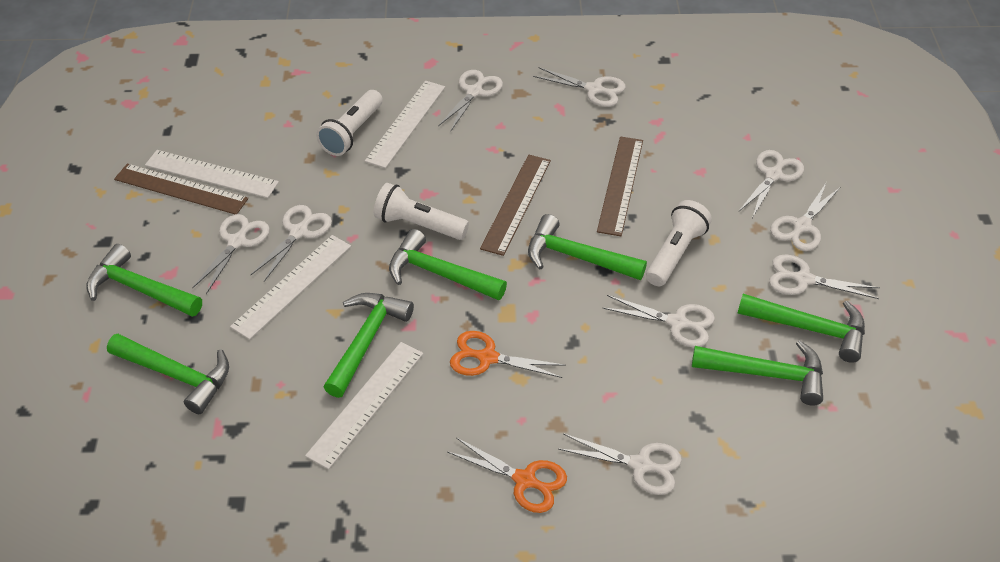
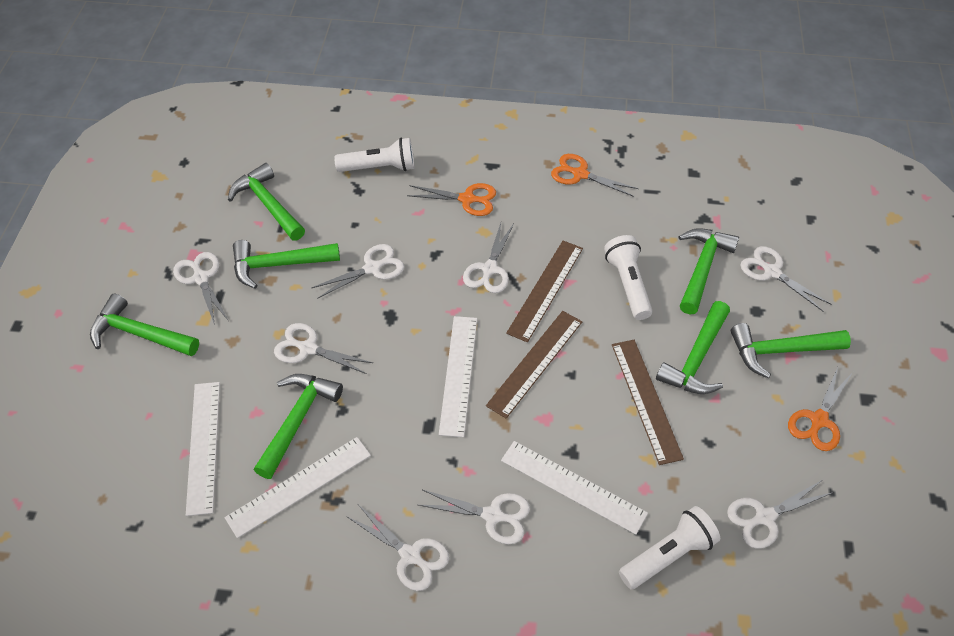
orange scissors: [448,438,567,513] [450,331,566,378] = 2 -> [407,183,496,216] [551,154,639,197] [788,367,853,451] = 3
white scissors: [192,214,270,294] [251,205,332,281] [438,70,503,131] [533,67,626,107] [559,433,682,495] [603,295,715,347] [739,150,804,218] [769,255,880,299] [770,182,840,251] = 9 -> [173,252,229,325] [274,323,373,374] [312,244,404,299] [346,504,449,591] [419,490,530,544] [463,223,514,293] [727,480,832,549] [740,246,831,312] = 8

